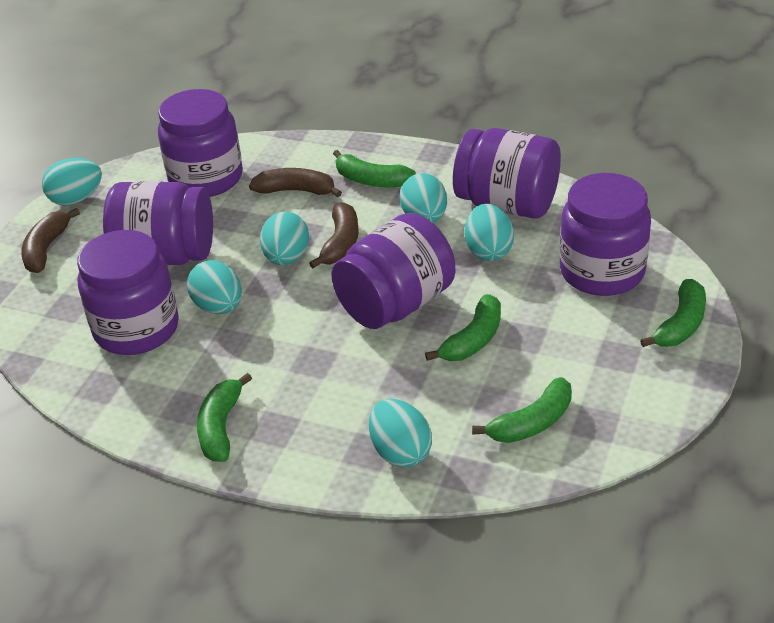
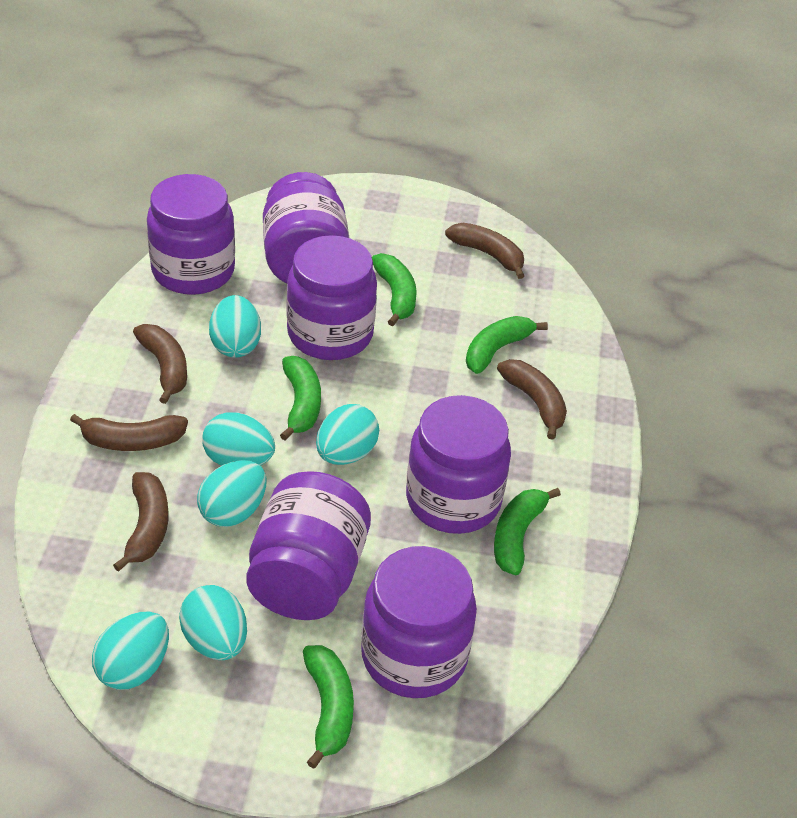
brown banana: [21,208,80,273] [249,168,342,197] [309,202,359,268] = 3 -> [70,414,188,451] [113,472,168,572] [133,324,187,404] [445,223,524,279] [497,359,567,440] = 5

